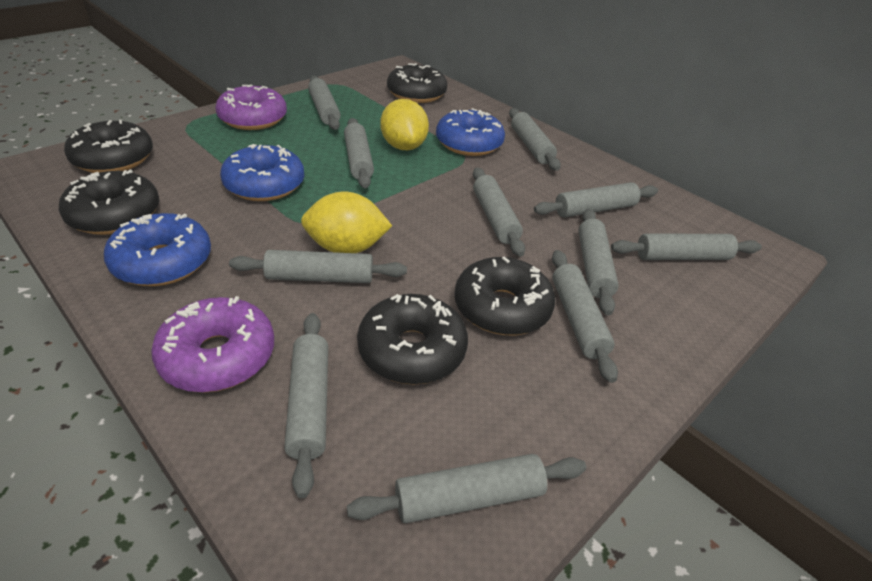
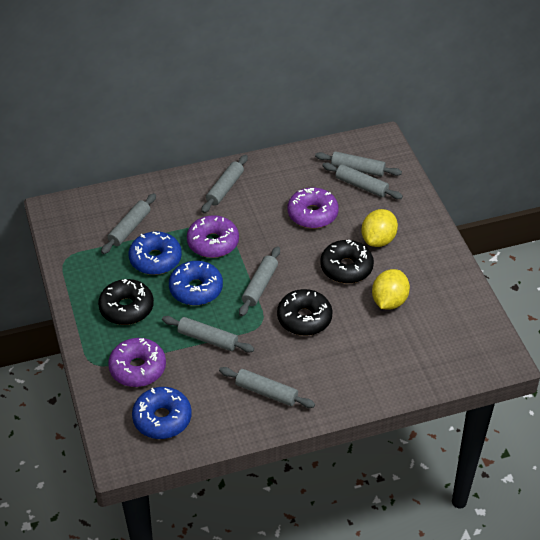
black donut: [59,170,159,235] [64,120,153,173] [357,294,468,385] [387,63,447,103] [454,257,555,335] = 5 -> [98,279,154,325] [277,289,332,336] [320,240,374,284] = 3
grey rolling pin: [229,250,407,283] [284,313,328,498] [308,76,341,130] [344,118,374,188] [347,454,586,523] [473,168,525,256] [509,108,561,171] [534,182,658,217] [552,250,618,383] [578,209,619,315] [611,234,762,260] = 11 -> [101,193,156,254] [162,316,254,353] [201,155,248,213] [219,367,315,408] [239,246,280,316] [315,151,402,176] [322,163,403,199] = 7
purple donut: [151,296,274,393] [215,84,287,130] = 2 -> [108,338,166,387] [187,215,239,258] [288,187,339,228] = 3

